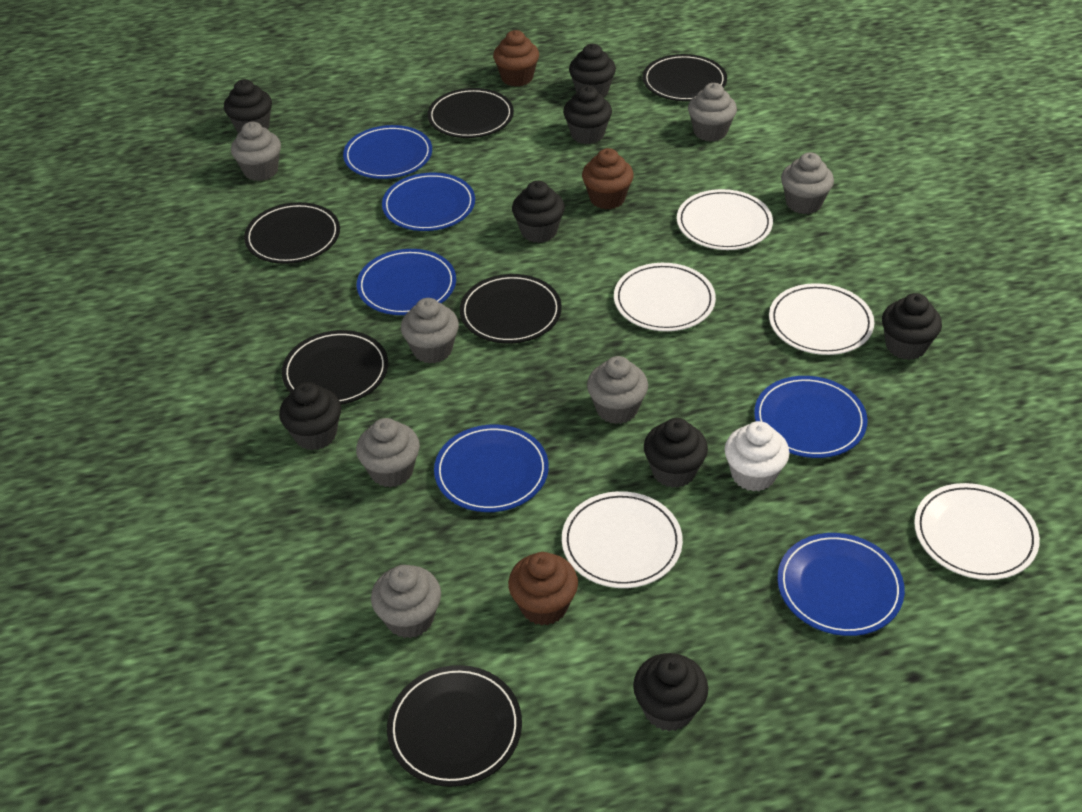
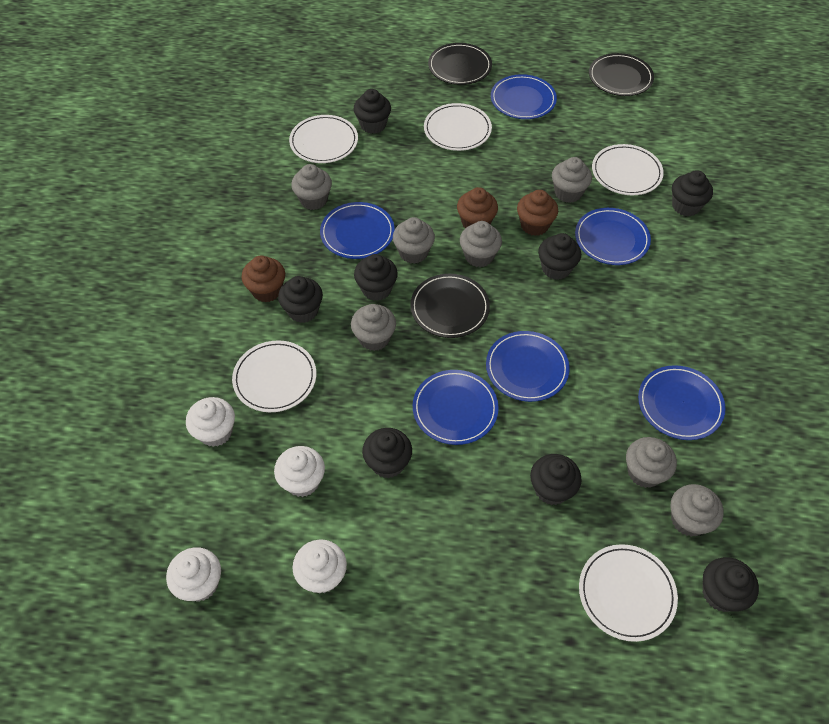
black plate: [244,202,340,264] [282,330,388,405] [387,665,522,787] [427,88,514,138] [460,274,562,344] [643,54,727,102] = 6 -> [410,274,490,338] [428,43,492,85] [589,53,654,96] = 3
white cupcake: [724,421,789,492] = 1 -> [166,547,221,602] [186,397,235,447] [274,446,325,497] [292,539,347,593] = 4

